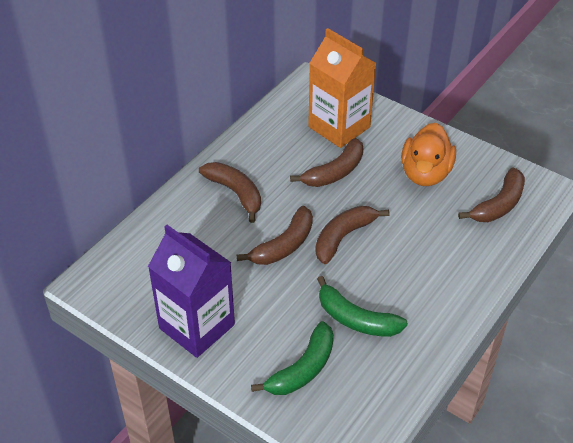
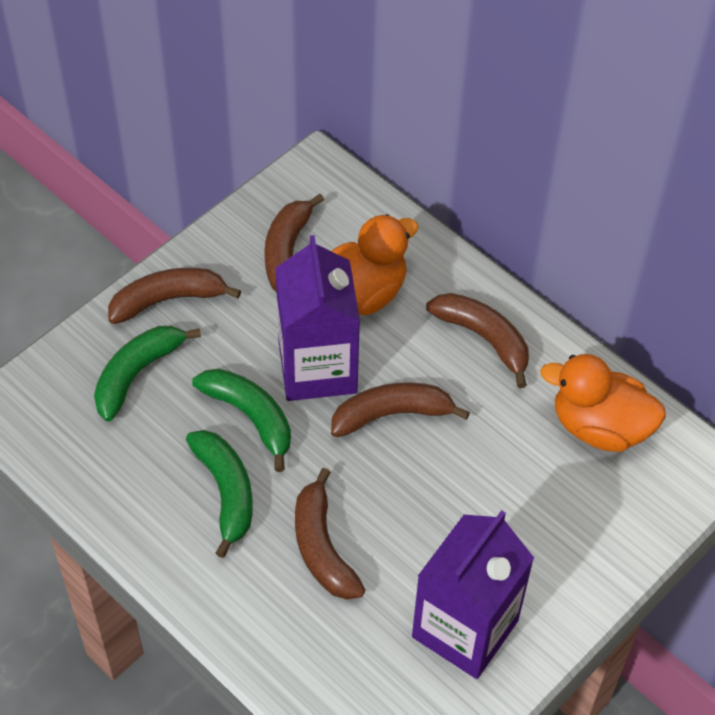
green banana: [251,321,334,395] [317,276,408,337] = 2 -> [94,326,201,421] [186,430,253,558] [192,369,291,472] = 3
orange carton: [308,28,377,148] = 1 -> none = 0
orange duck: [401,123,456,186] = 1 -> [332,214,418,315] [540,354,666,452] = 2
purple carton: [148,225,235,358] = 1 -> [275,235,360,401] [412,510,534,679] = 2

